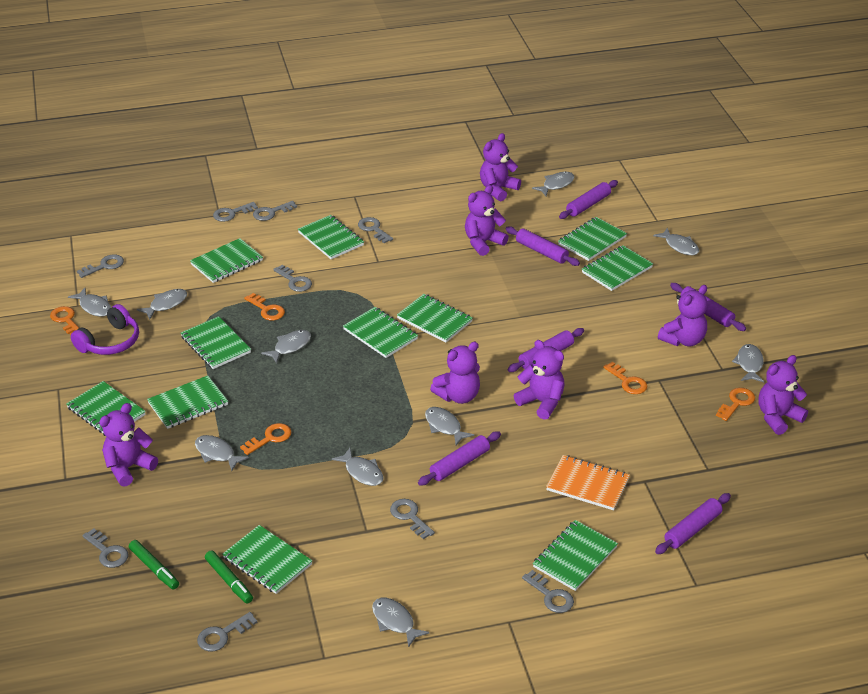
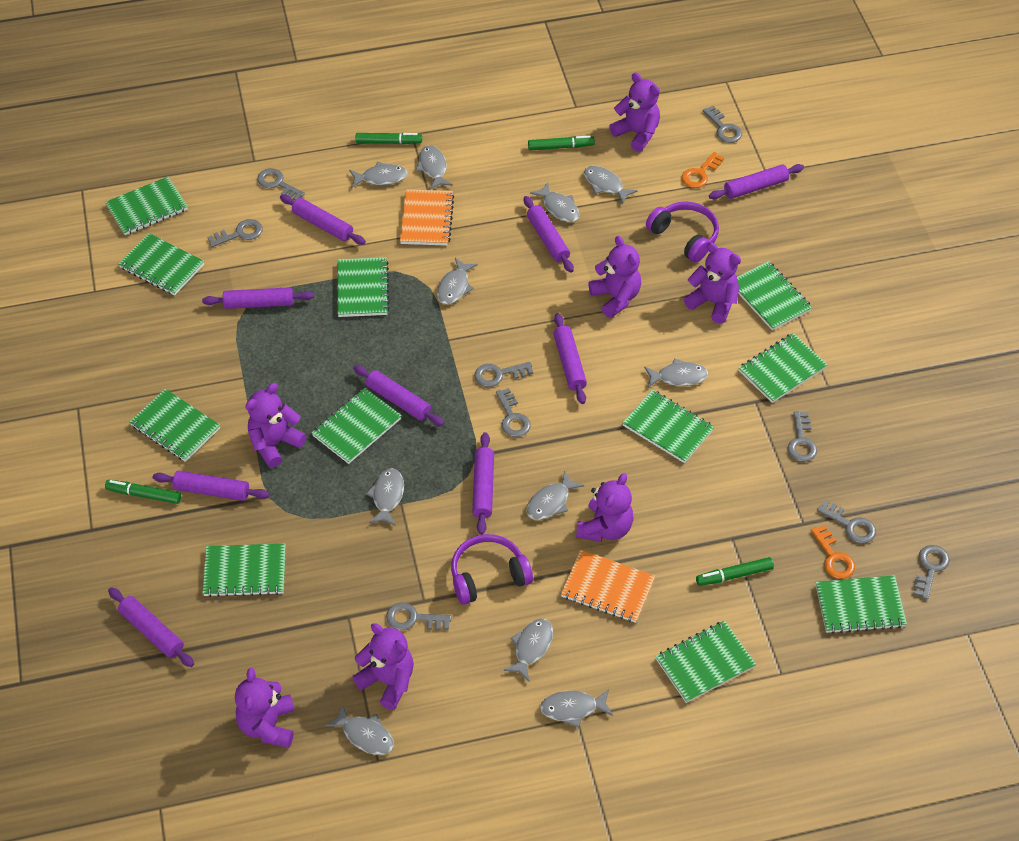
green marker: [129,540,179,589] [205,550,253,603] = 2 -> [105,480,181,504] [356,133,422,144] [528,135,595,151] [696,557,774,586] = 4
grey fish: [68,288,111,317] [137,289,187,320] [195,435,249,471] [261,330,311,364] [332,448,383,486] [372,598,429,648] [425,407,474,445] [532,171,574,196] [653,228,699,255] [732,344,764,382] = 10 -> [325,705,394,755] [349,162,408,188] [366,468,404,526] [416,145,452,190] [437,258,478,304] [503,618,553,681] [526,470,584,520] [530,182,580,222] [540,689,613,728] [584,166,637,204] [644,358,708,388] = 11
orange key: [50,306,79,336] [240,423,291,455] [244,293,285,320] [603,362,647,394] [716,388,755,421] = 5 -> [682,152,724,188] [811,525,855,579] = 2
orange notebook: [546,455,630,510] = 1 -> [400,189,454,246] [561,550,655,623] = 2
purple headphones: [71,304,139,355] = 1 -> [451,534,533,605] [646,201,719,263] = 2
purple rolling pin: [418,431,501,486] [506,226,580,266] [508,328,584,372] [559,180,618,219] [655,493,731,554] [670,283,746,331] = 6 -> [108,587,194,667] [153,471,269,501] [202,287,314,309] [280,195,366,245] [353,365,444,426] [472,432,494,535] [524,196,574,273] [553,313,587,404] [709,164,804,199] = 9

